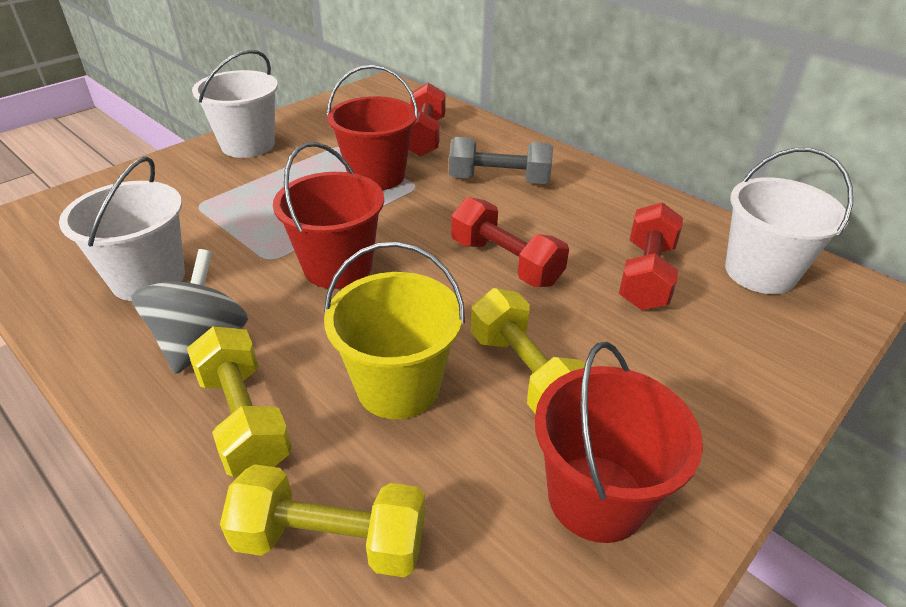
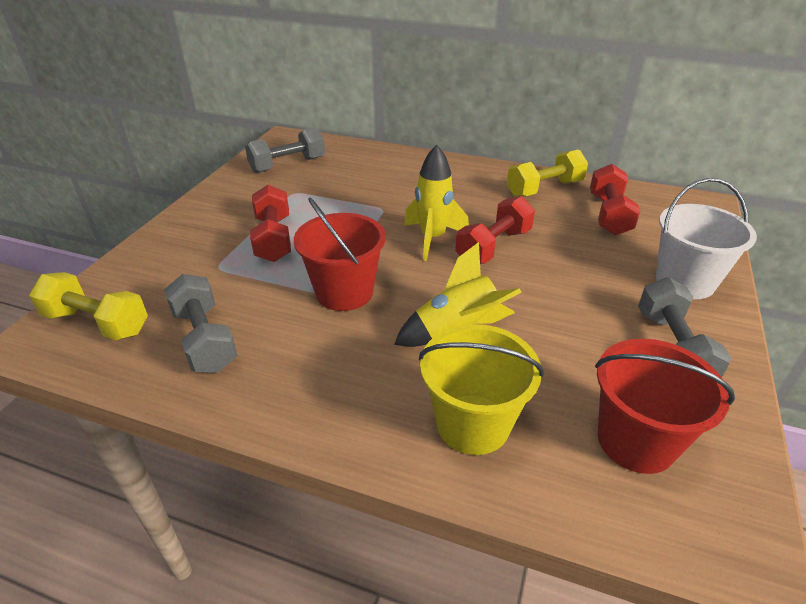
grey dumbbell: [449,137,553,184] = 1 -> [164,274,237,373] [245,127,325,173] [638,277,731,378] = 3
grey spinning top: [131,249,248,374] = 1 -> none = 0
red bucket: [273,142,384,289] [327,65,418,190] [535,342,703,543] = 3 -> [294,198,386,311] [595,339,735,474] = 2
white bucket: [59,156,185,301] [192,50,278,158] [725,148,853,294] = 3 -> [656,178,757,299] = 1
yellow dumbbell: [187,326,292,477] [220,464,425,577] [471,288,585,414] = 3 -> [29,272,148,340] [507,149,588,197] = 2
yellow rocket: none = 0 -> [394,242,521,347] [404,145,469,261] = 2

